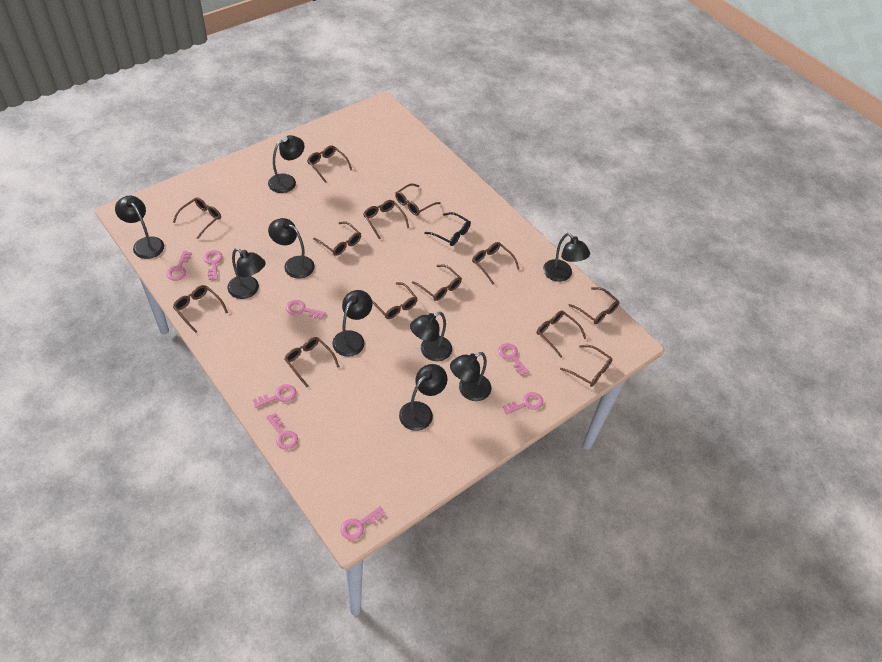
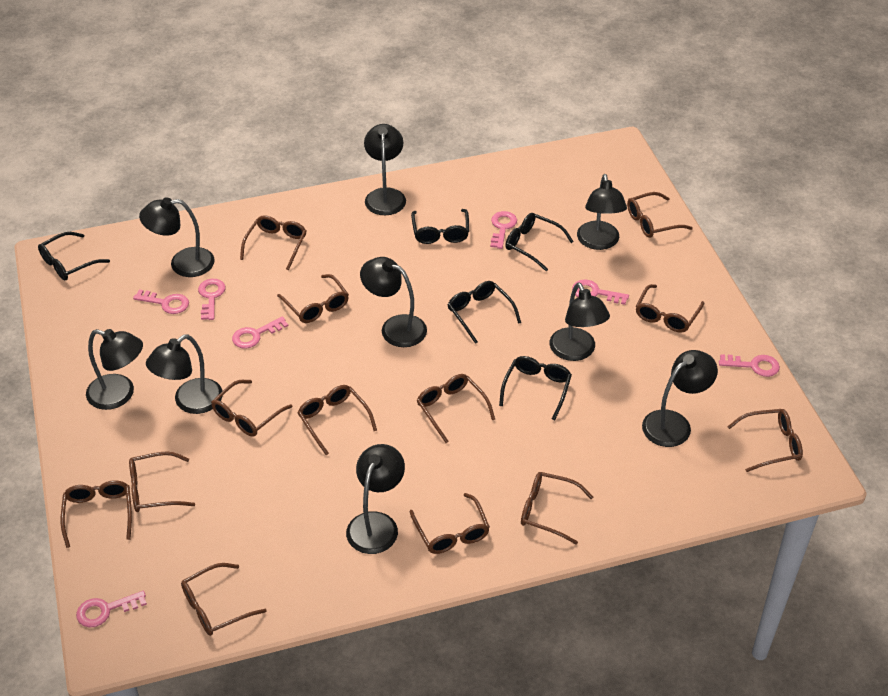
black glasses: [424,212,471,246] = 1 -> [38,232,110,280] [411,209,469,244] [448,281,521,344] [499,356,572,421] [505,213,574,271] = 5
pink key: [167,251,192,281] [204,250,223,280] [253,384,296,408] [266,413,298,450] [286,300,326,320] [341,507,385,540] [498,343,529,376] [503,392,543,414] = 8 -> [76,591,147,627] [133,289,189,314] [198,279,225,320] [232,317,288,349] [490,211,517,249] [572,279,629,305] [719,354,780,377] = 7

